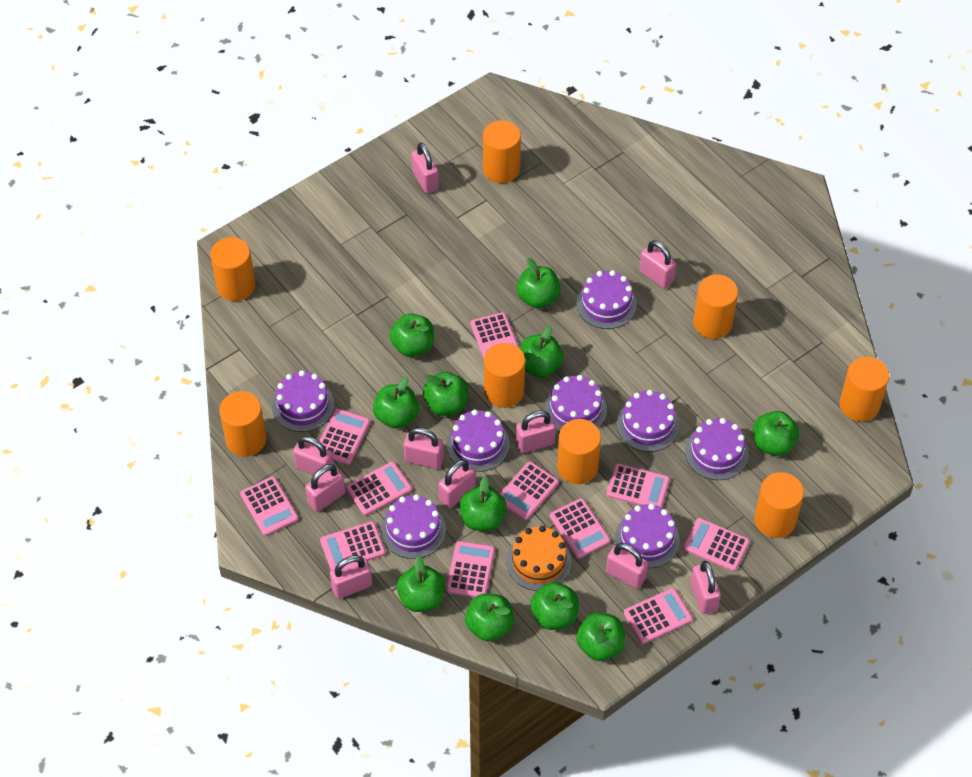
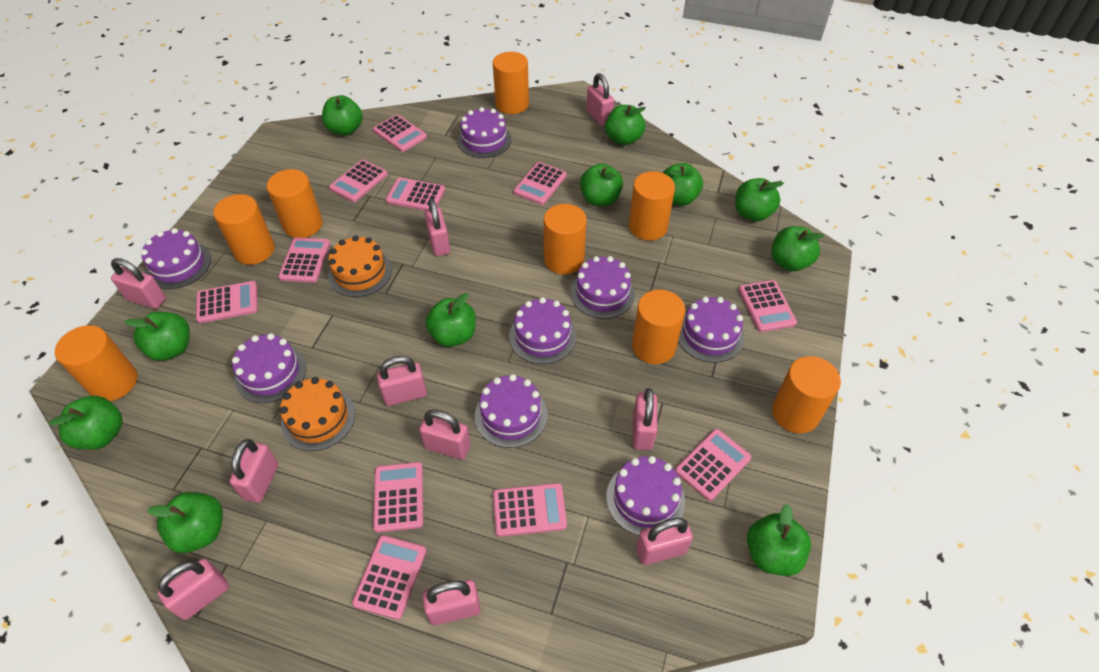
orange cake: [506,526,572,591] = 1 -> [280,377,355,451] [328,235,392,297] = 2

